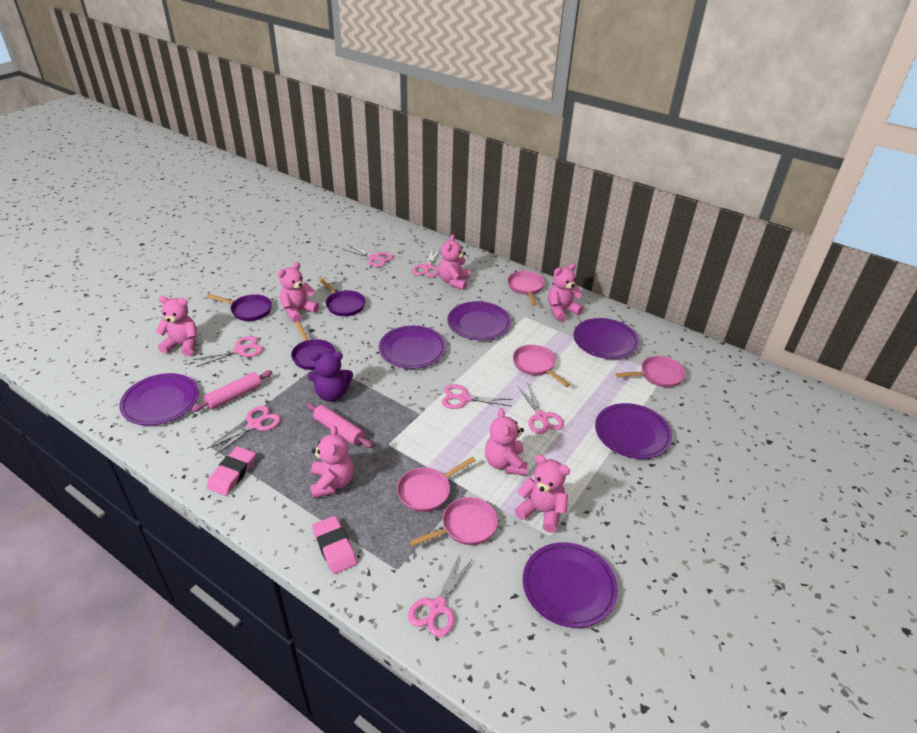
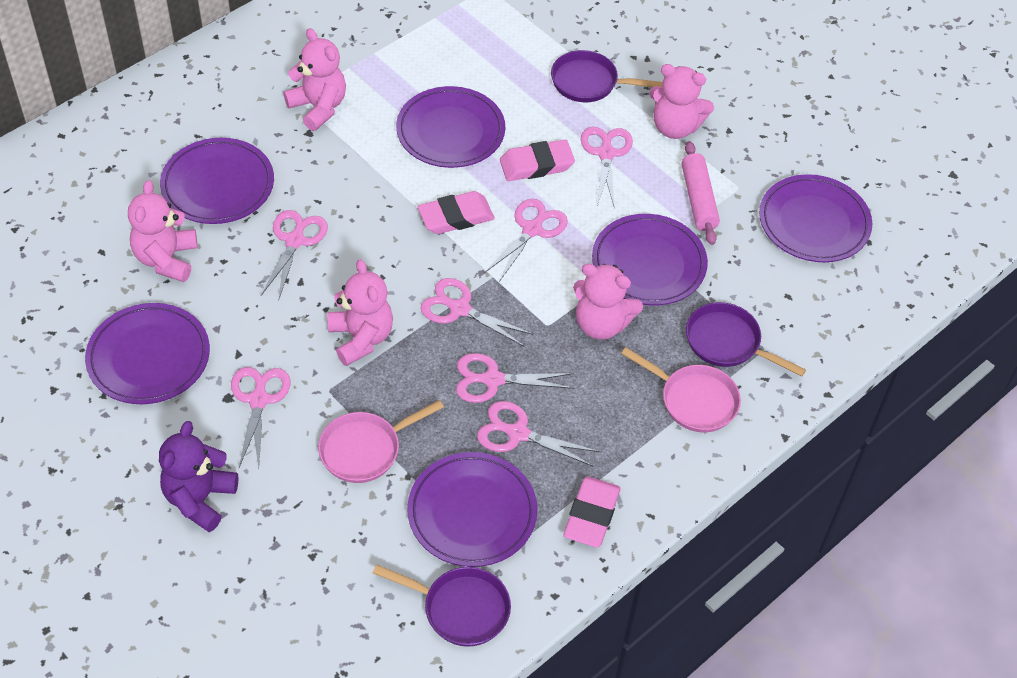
pink eraser: [207,446,256,496] [312,516,357,574] = 2 -> [417,191,495,234] [500,140,575,181] [563,476,621,548] = 3
pink pan: [397,457,476,512] [410,497,498,547] [508,271,545,306] [513,345,570,387] [616,356,686,387] = 5 -> [318,400,444,483] [621,347,741,432] = 2
pink rolling pin: [191,370,272,412] [306,403,373,448] = 2 -> [682,141,720,245] = 1
pink teddy bear: [155,296,197,356] [278,262,319,322] [310,425,354,499] [438,234,470,290] [485,408,528,476] [515,455,570,533] [548,263,583,321] = 7 -> [128,180,198,282] [283,28,346,131] [327,259,393,366] [573,264,643,339] [649,64,714,139] = 5

